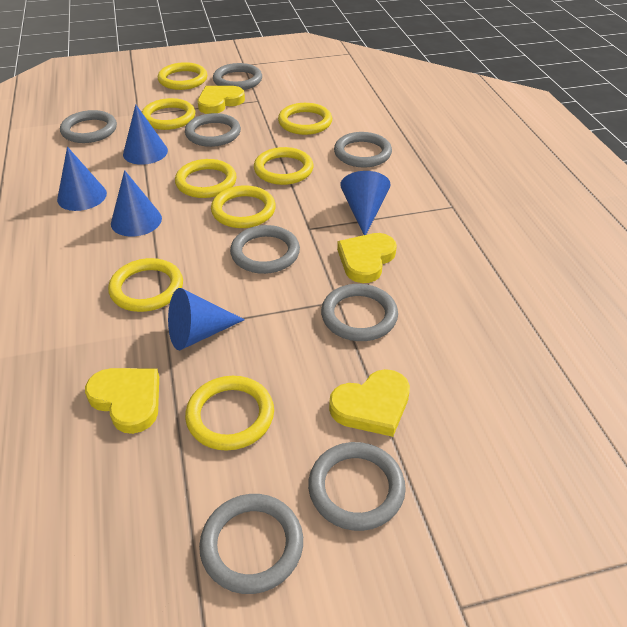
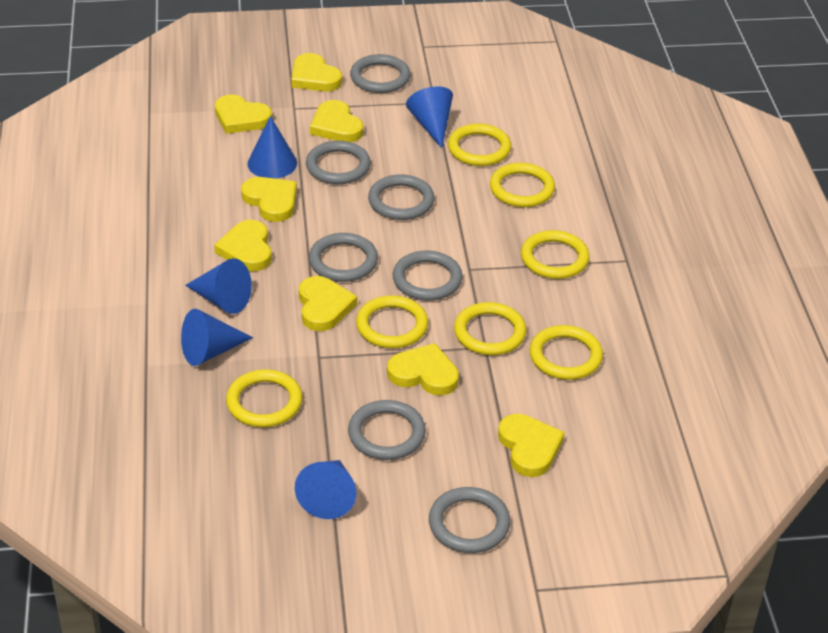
grey ring: [60,110,117,143] [185,113,241,147] [199,494,303,594] [213,63,262,90] [230,225,300,274] [308,442,406,531] [321,284,398,341] [334,132,392,168] = 8 -> [306,141,371,184] [309,233,378,282] [348,400,426,460] [350,54,410,93] [368,174,435,220] [393,250,463,301] [429,487,510,553] = 7
yellow heart: [85,368,159,434] [198,86,245,114] [329,369,410,437] [337,233,397,283] = 4 -> [214,220,272,271] [215,94,272,134] [241,177,297,222] [291,53,342,91] [299,276,357,331] [310,100,363,142] [387,343,459,395] [498,414,564,477] = 8
yellow ring: [108,258,183,312] [142,98,195,130] [158,62,207,90] [175,159,237,198] [185,376,274,451] [211,185,276,228] [254,147,314,185] [278,103,332,135] = 8 -> [226,369,303,427] [356,295,428,348] [448,123,511,166] [454,302,527,355] [490,163,555,207] [521,230,590,279] [530,325,603,380] = 7

